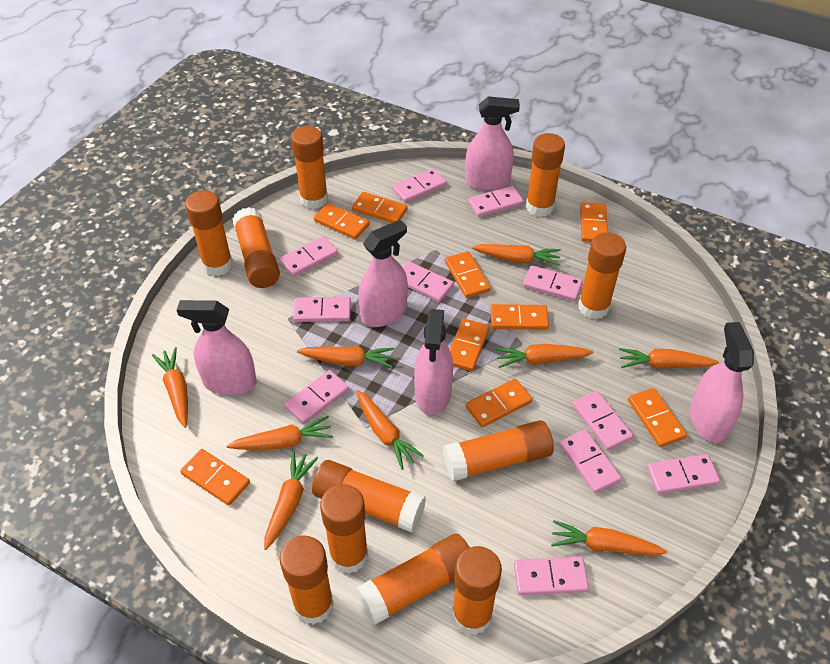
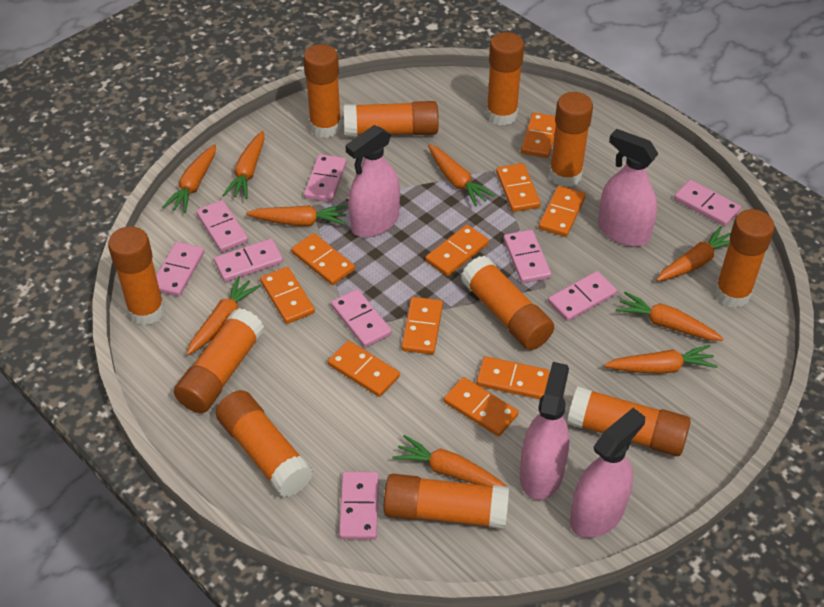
orange domino: [180,449,250,506] [314,203,369,240] [352,192,407,223] [445,251,491,298] [450,319,489,371] [466,379,532,428] [490,304,549,330] [580,202,608,242] [628,388,687,447] = 9 -> [260,267,315,324] [291,233,355,285] [328,340,400,397] [401,297,443,354] [425,225,489,276] [444,377,519,436] [476,356,550,399] [496,163,541,212] [521,112,556,158] [539,186,586,237] = 10
pink domino: [279,236,338,277] [284,370,349,424] [293,297,351,322] [392,169,446,203] [403,261,454,302] [468,186,524,217] [514,556,589,595] [523,265,583,301] [560,430,621,493] [572,391,633,450] [647,454,720,494] = 11 -> [156,242,205,297] [196,200,248,252] [214,239,283,282] [304,154,346,202] [331,289,392,347] [339,471,379,540] [504,230,551,283] [548,271,617,321] [674,180,741,226] = 9
pink spray bottle: [177,300,257,395] [358,220,408,327] [414,309,453,415] [465,96,520,191] [690,322,754,443] = 5 -> [345,125,400,237] [520,362,570,500] [570,408,645,538] [598,129,658,247] = 4

